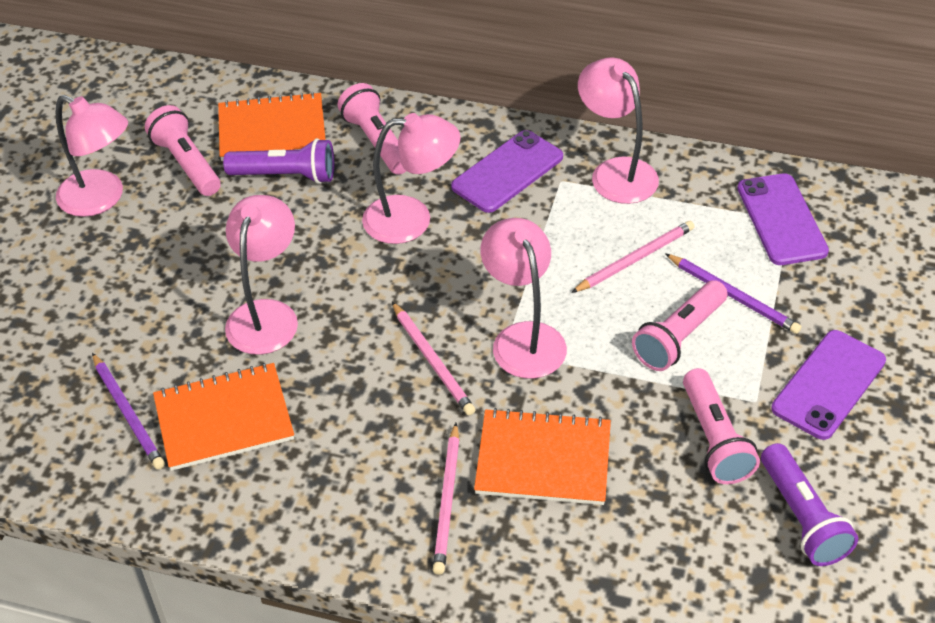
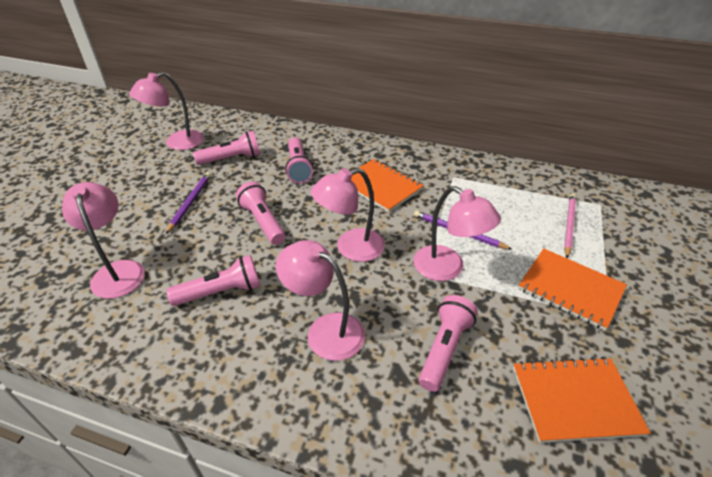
pink flashlight: [145,105,221,196] [338,83,406,175] [632,280,728,371] [683,368,760,484] = 4 -> [166,255,260,306] [193,131,260,165] [236,182,285,245] [285,137,313,183] [418,295,478,392] = 5
pink pencil: [392,302,475,415] [433,423,459,575] [571,221,695,293] = 3 -> [564,193,576,258] = 1
purple flashlight: [223,138,334,184] [761,443,858,566] = 2 -> none = 0
purple phone: [451,130,563,213] [737,173,829,265] [771,330,886,440] = 3 -> none = 0

